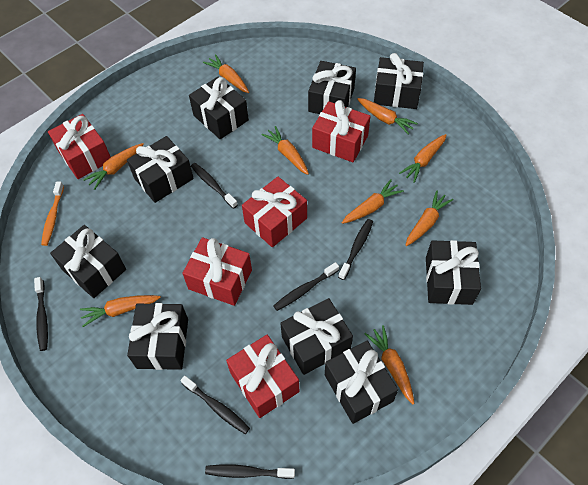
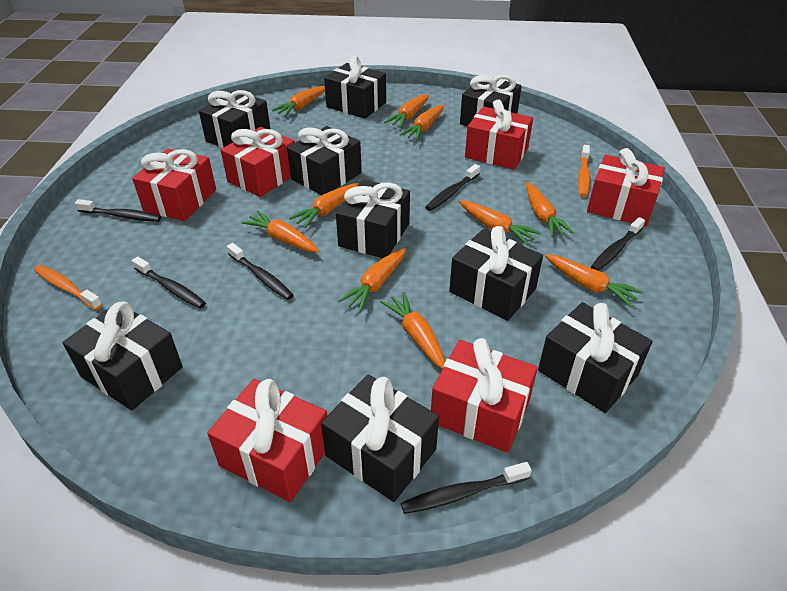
orange carrot: [80,295,161,327] [83,143,144,190] [203,54,249,93] [261,126,309,175] [342,179,404,224] [357,98,418,135] [365,325,414,404] [399,134,447,183] [405,191,453,246] = 9 -> [241,211,319,252] [272,86,325,116] [289,183,359,228] [338,248,406,312] [380,292,445,369] [384,94,429,128] [400,105,444,140] [459,200,541,245] [526,182,574,237] [545,254,643,307] = 10
orange toothbrush: [41,181,64,246] = 1 -> [34,265,103,310] [578,145,590,197] = 2
red gift: [48,114,111,179] [182,237,252,306] [226,335,299,418] [242,177,307,247] [312,100,370,162] = 5 -> [132,149,216,221] [207,379,327,502] [221,127,295,197] [431,338,538,453] [465,100,533,170] [587,148,665,226] = 6

